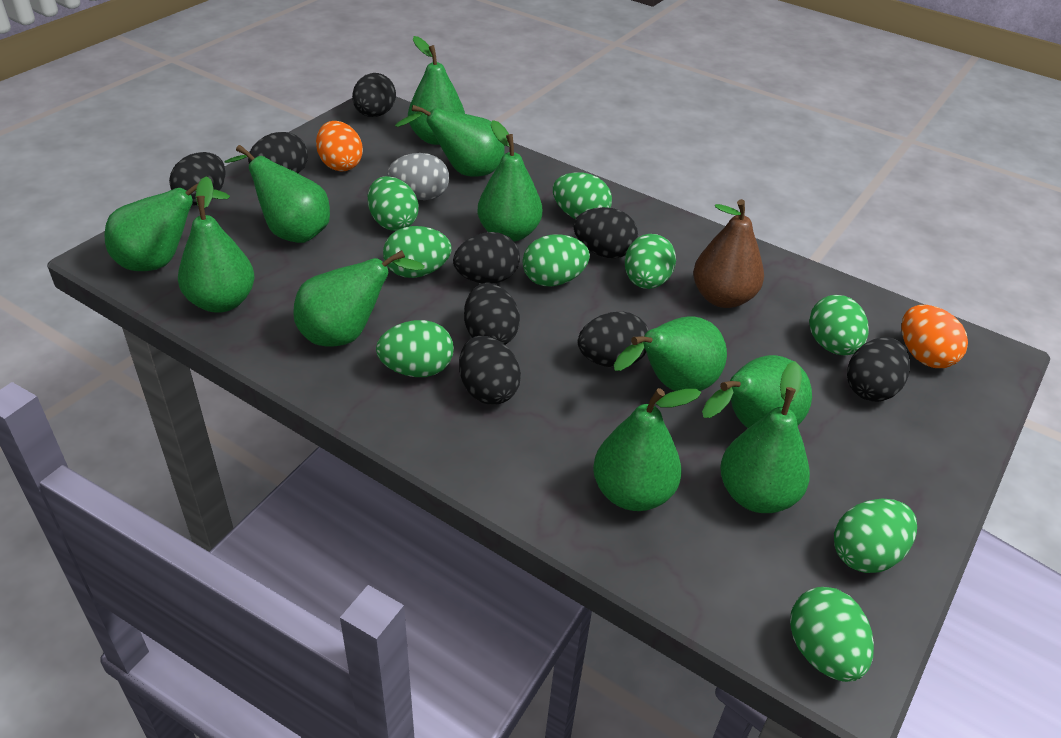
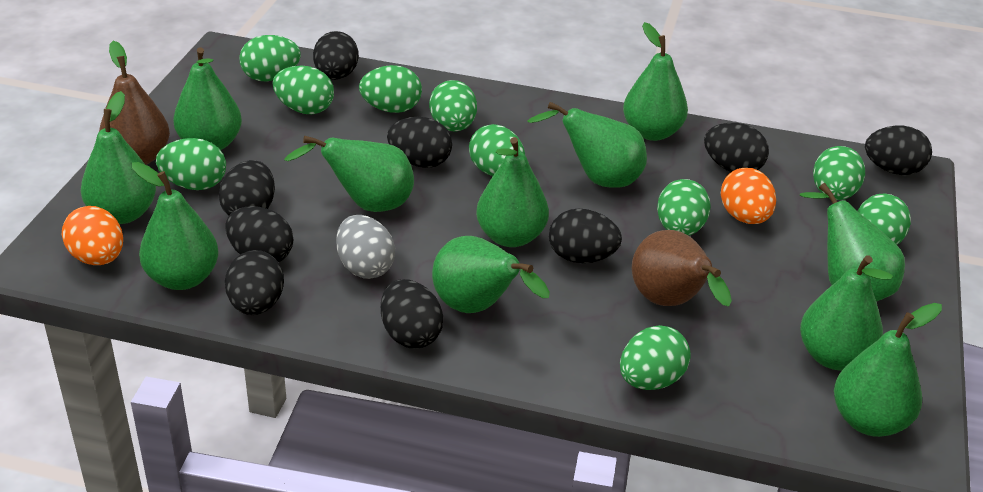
brown pear: [693,199,764,308] = 1 -> [99,41,170,165] [632,230,732,307] = 2
green egg: [368,176,419,231] [376,320,453,377] [383,226,452,278] [522,234,590,286] [553,172,612,219] [625,234,676,289] [790,587,874,682] [809,295,869,356] [834,498,917,573] = 9 -> [156,138,226,190] [239,35,301,81] [273,66,334,114] [359,65,422,113] [429,80,477,131] [469,124,525,176] [620,325,691,390] [657,179,711,236] [813,146,865,200] [858,193,911,245] = 10

